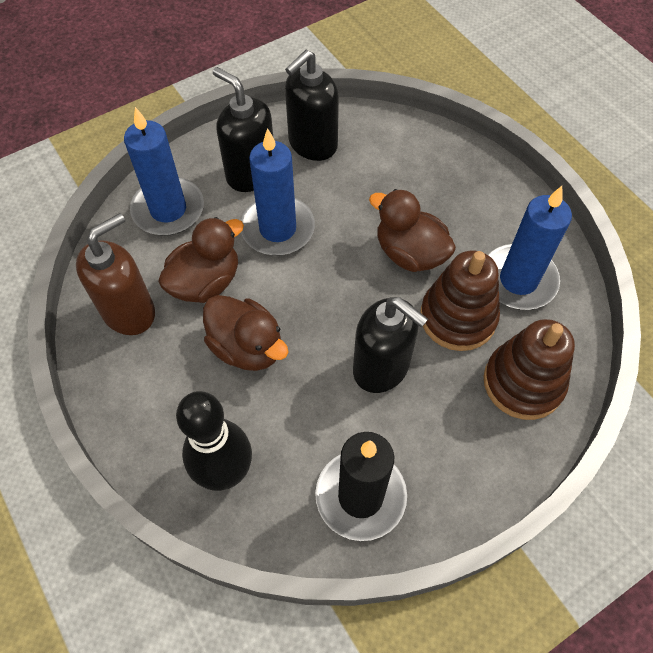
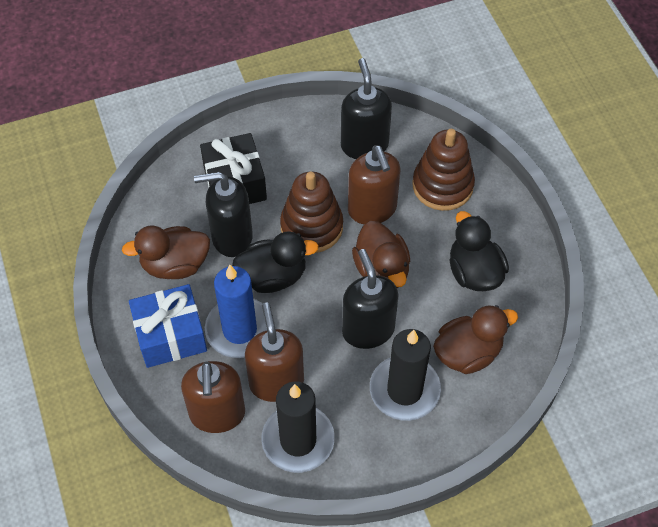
black bowling pin: [176,391,252,491] = 1 -> none = 0
black candle: [315,432,407,541] = 1 -> [261,381,335,473] [370,329,441,421] = 2
black duck: none = 0 -> [232,232,319,293] [449,211,509,291] = 2
black gift: none = 0 -> [200,133,267,204] = 1
blue candle: [124,107,204,235] [241,128,315,255] [488,186,572,310] = 3 -> [205,265,267,358] = 1
blue gift: none = 0 -> [129,284,207,368] = 1
brown soap dispenser: [76,213,155,335] = 1 -> [181,361,245,433] [245,303,304,402] [348,145,400,225] = 3

